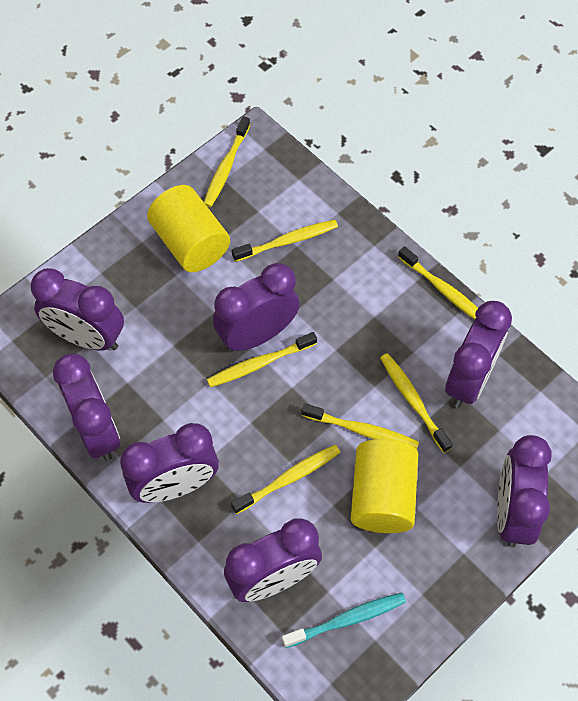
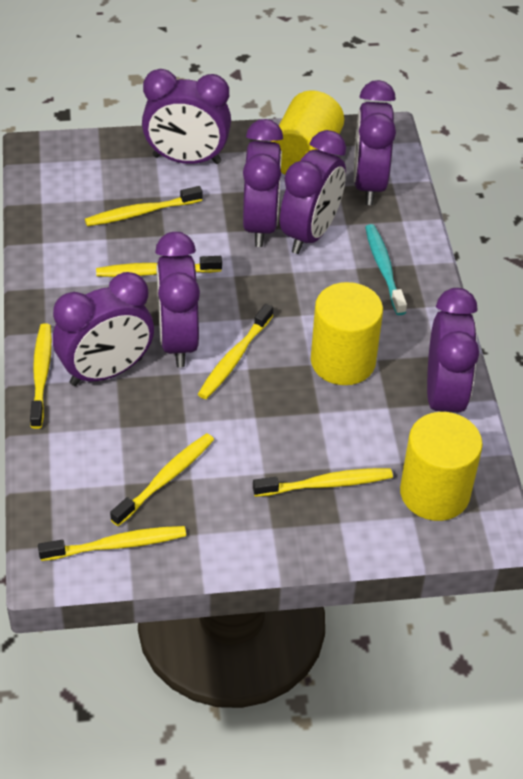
yellow cylinder: [147,185,230,272] [351,439,418,533] = 2 -> [270,90,344,175] [311,282,383,385] [400,412,483,521] = 3

